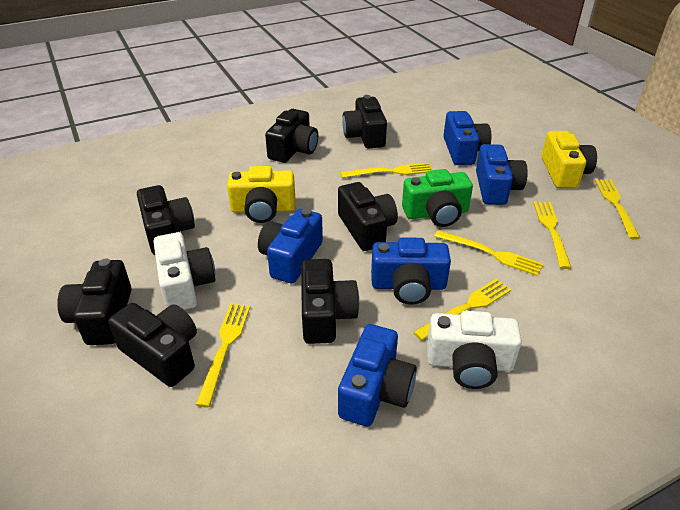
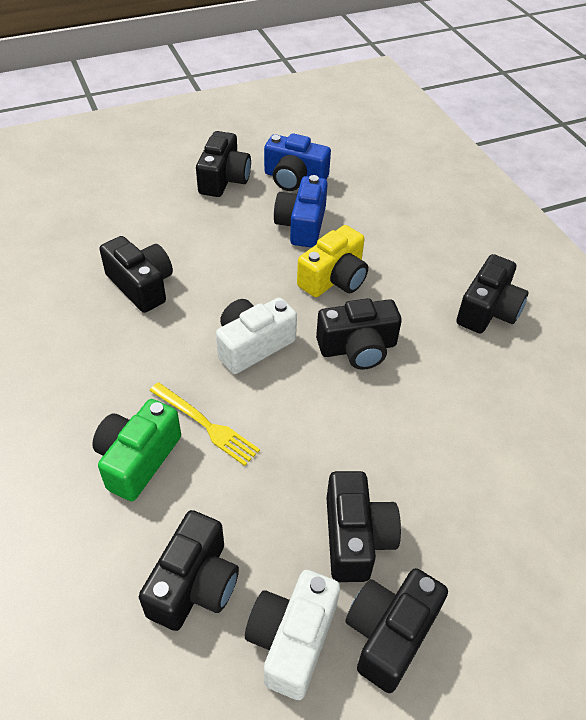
blue camera: [258,208,323,283] [338,324,417,426] [371,237,451,305] [443,111,491,165] [476,144,528,205] = 5 -> [264,133,331,191] [274,175,328,248] = 2
yellow camera: [227,166,295,223] [541,131,597,188] = 2 -> [297,225,368,297] = 1
yellow fork: [196,304,250,407] [341,163,432,178] [413,279,511,341] [434,230,543,276] [533,202,571,269] [595,179,640,240] = 6 -> [150,382,260,466] = 1

